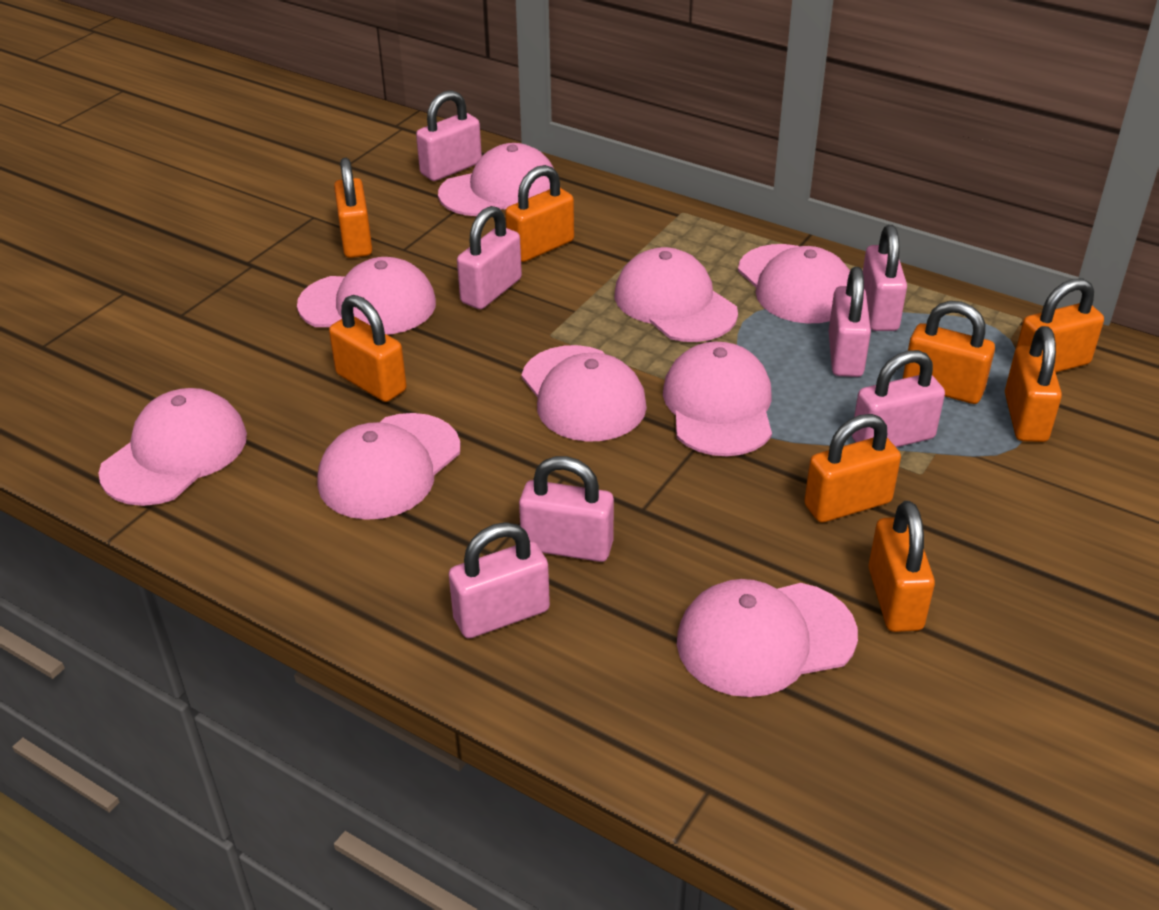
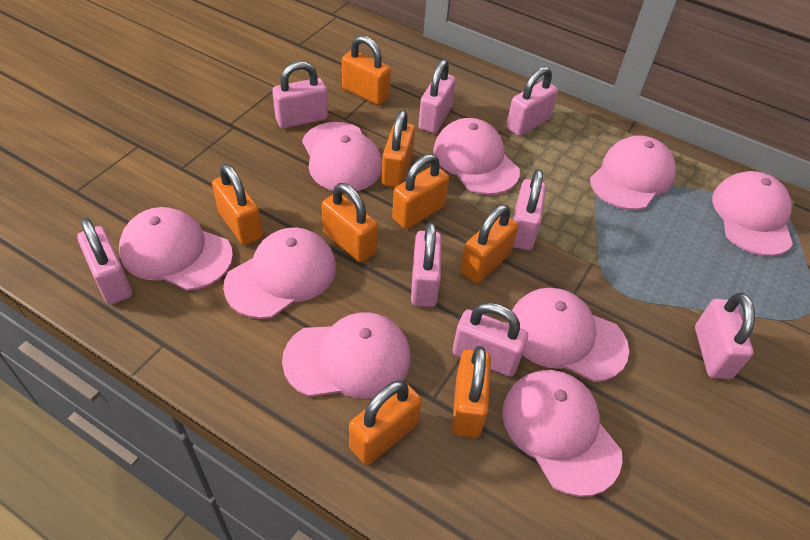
pink padlock: [416,90,482,181] [449,522,550,639] [457,206,522,309] [519,456,614,562] [829,267,871,377] [852,350,945,447] [863,225,907,331] = 7 -> [77,218,132,304] [272,61,328,128] [411,222,442,307] [418,60,456,133] [453,302,528,377] [506,67,558,136] [513,169,546,250] [695,293,755,379] = 8

